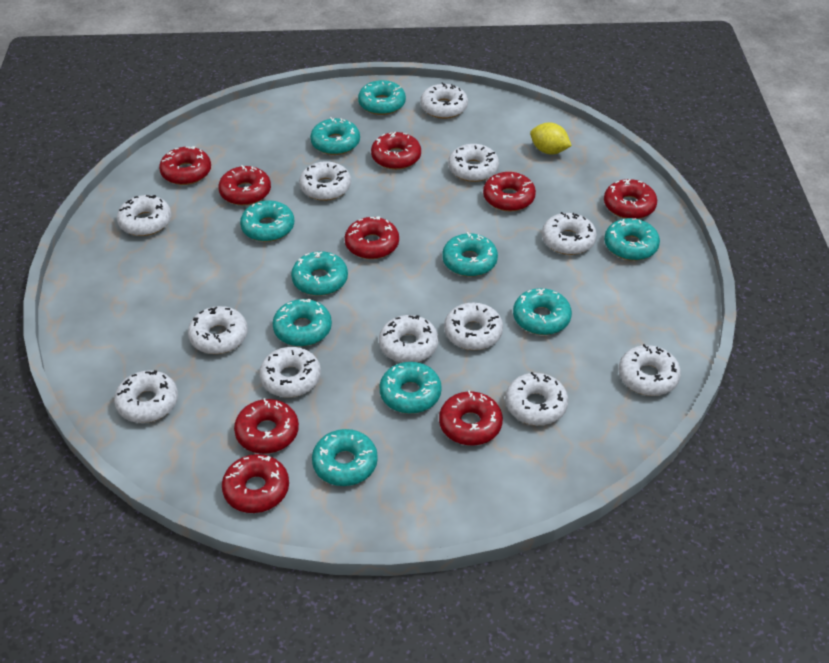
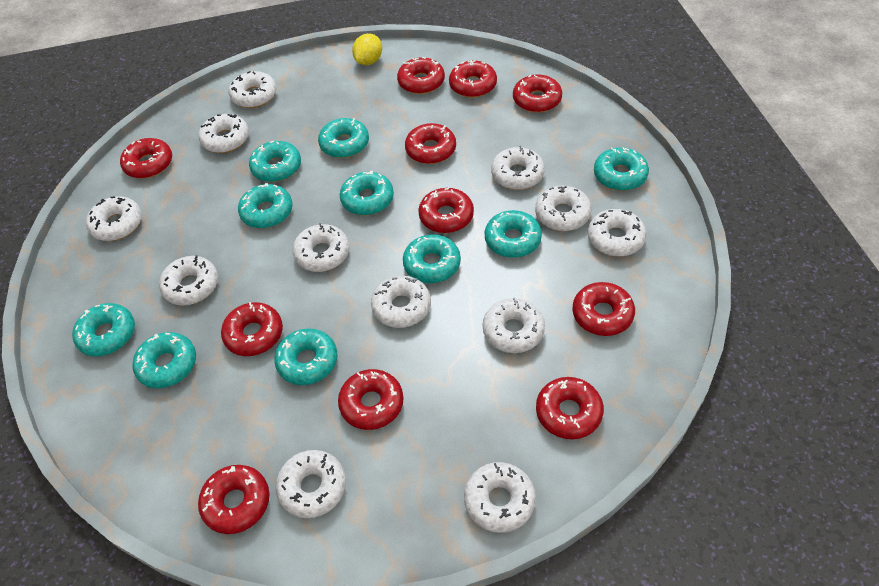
red donut: [159,146,211,185] [218,165,271,206] [222,454,289,513] [234,398,299,454] [345,216,399,259] [371,132,421,170] [439,390,503,446] [483,172,536,211] [604,179,657,219] = 9 -> [120,138,172,179] [198,465,269,534] [221,302,283,356] [338,369,404,430] [397,57,445,94] [405,123,456,164] [418,188,474,233] [449,60,497,98] [513,74,562,113] [536,377,604,439] [572,282,635,336] = 11

